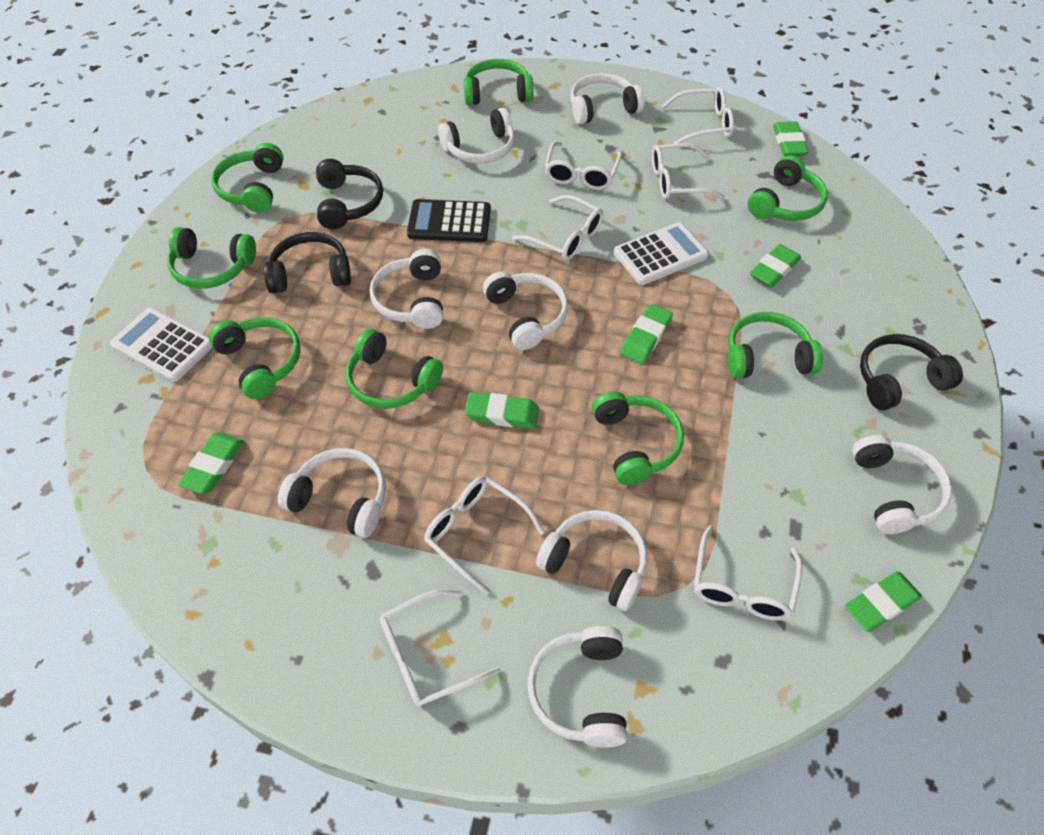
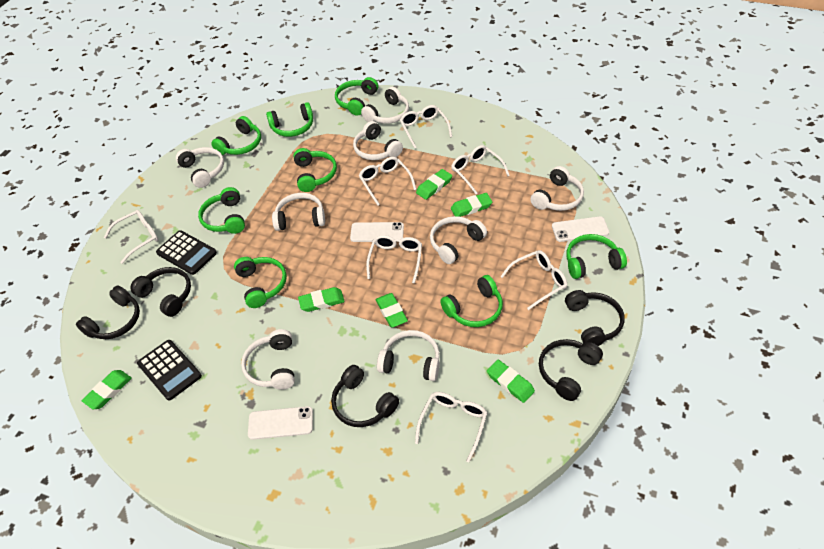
black calculator: [407,199,491,242] = 1 -> [137,340,202,400] [156,230,217,275] = 2
black headphones: [264,232,351,293] [316,159,383,229] [860,334,963,410] = 3 -> [76,285,140,339] [130,267,191,317] [331,365,399,427] [539,339,603,401] [565,290,624,346] = 5
white calculator: [110,308,213,382] [614,222,709,285] = 2 -> none = 0
white phone: none = 0 -> [248,406,313,440] [350,222,404,242] [552,216,609,242] = 3

